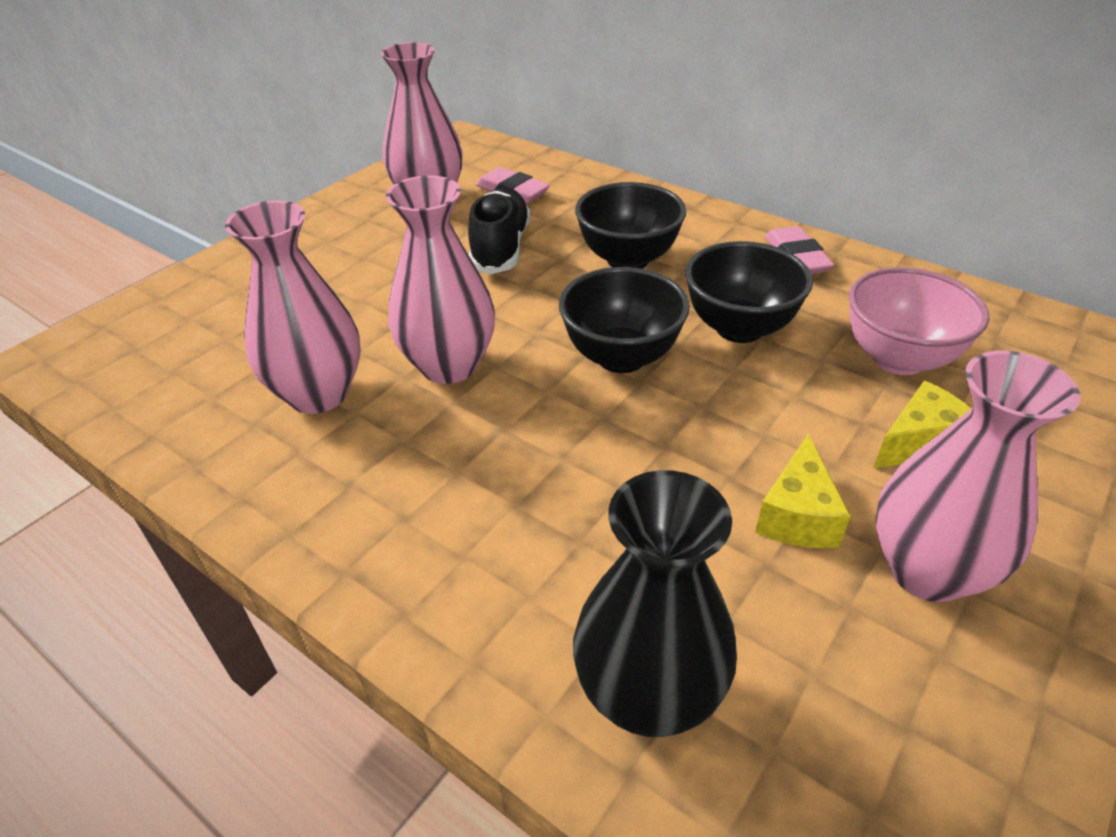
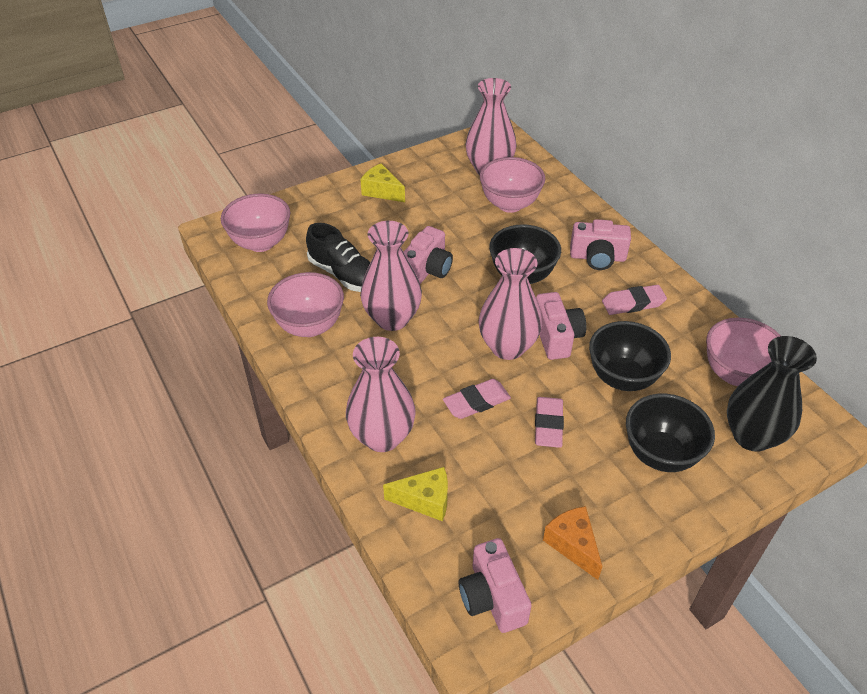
orange cheese: none = 0 -> [543,506,603,580] = 1
pink bowl: [849,267,989,375] = 1 -> [221,194,290,252] [267,272,344,337] [480,157,545,213] [706,318,781,386] = 4
pink camera: none = 0 -> [404,226,453,284] [459,538,532,633] [536,292,586,360] [570,219,631,270] = 4
pink eraser: [476,167,550,204] [765,226,834,274] = 2 -> [443,379,511,419] [535,397,564,448] [602,285,667,315] = 3

